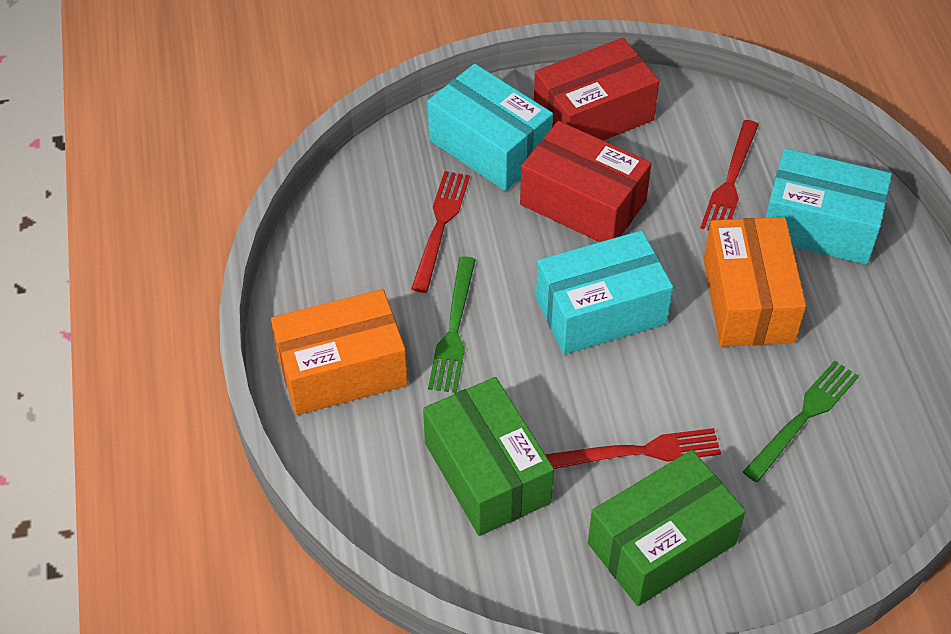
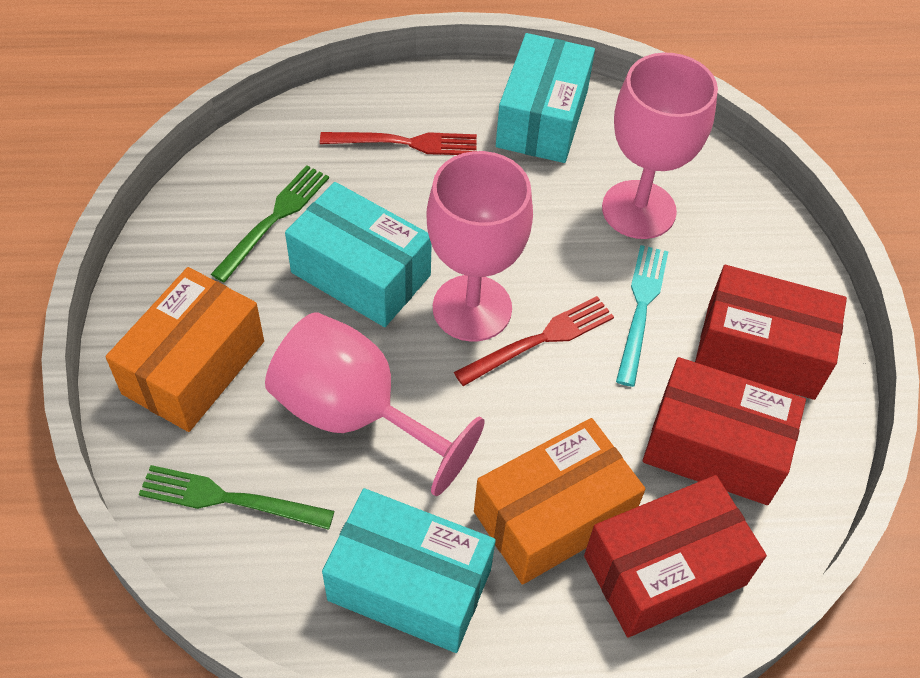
green box: [423,377,554,536] [588,450,746,606] = 2 -> none = 0
pink goblet: none = 0 -> [265,312,485,496] [426,151,533,342] [602,53,718,239] = 3
red box: [520,121,652,242] [534,38,659,140] = 2 -> [584,475,767,637] [643,357,806,505] [695,265,847,400] = 3
red fork: [411,171,470,293] [546,428,721,469] [700,120,759,231] = 3 -> [320,132,477,155] [454,296,614,386] = 2
turquoise fork: none = 0 -> [616,245,669,387] = 1

